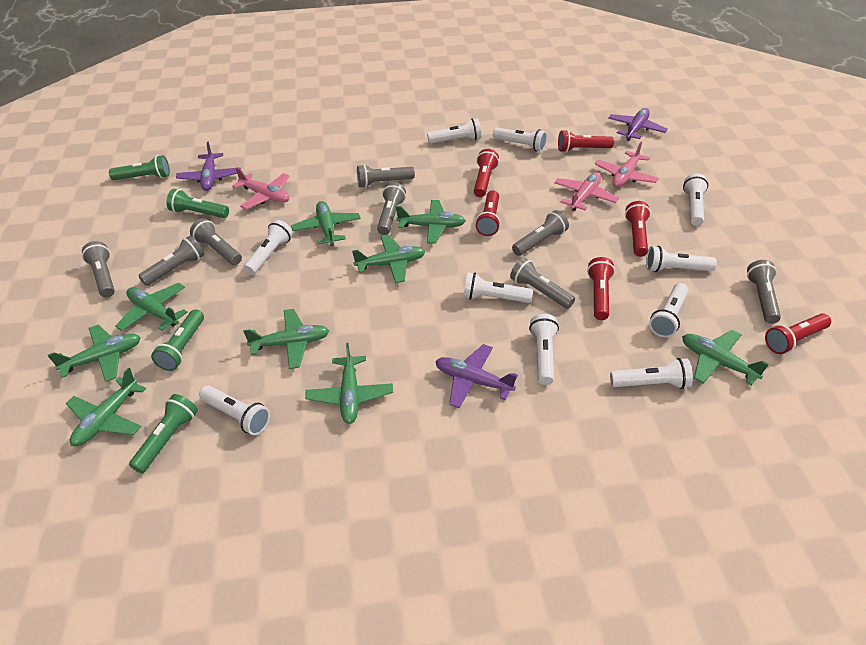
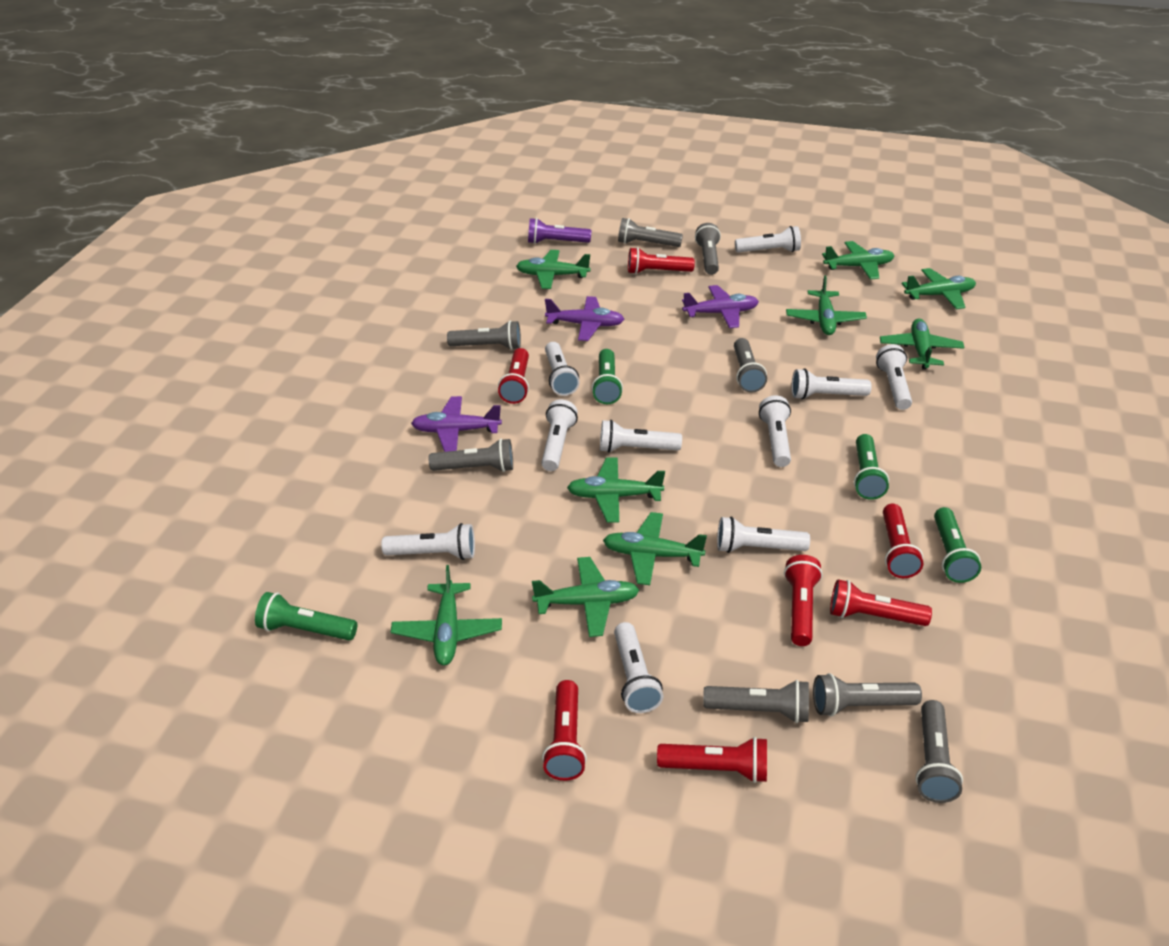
pink plane: [232,167,290,210] [554,172,619,211] [595,142,659,187] = 3 -> none = 0
purple flashlight: none = 0 -> [528,218,591,244] = 1
red flashlight: [474,149,499,197] [475,190,500,236] [558,130,614,152] [587,257,615,320] [625,201,651,257] [765,313,831,354] = 6 -> [498,348,529,404] [542,680,587,781] [628,247,695,274] [657,737,767,783] [784,555,823,646] [830,579,932,626] [883,504,923,578] = 7

